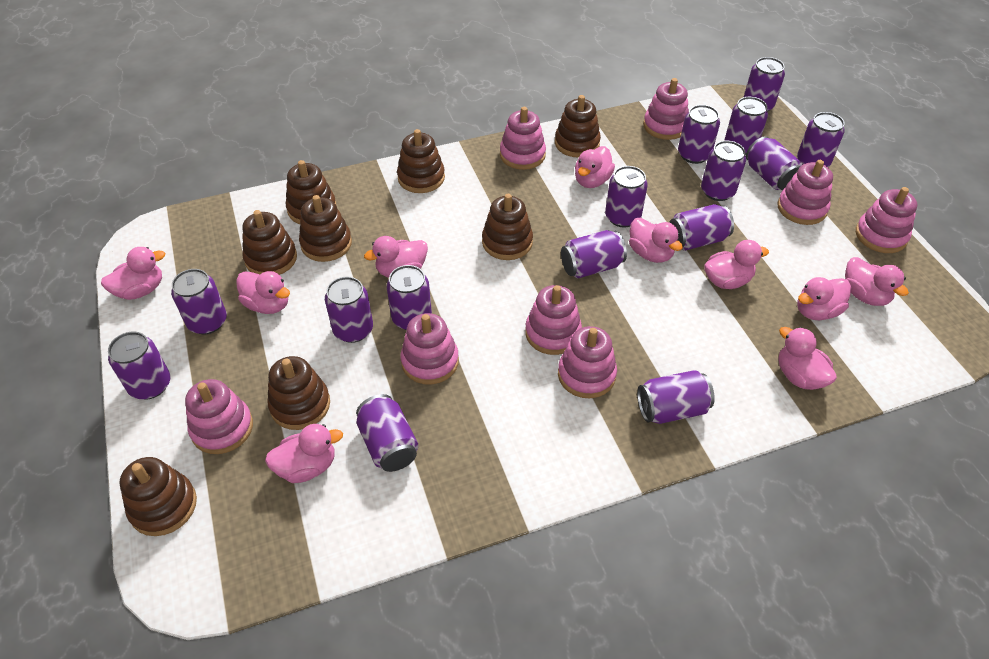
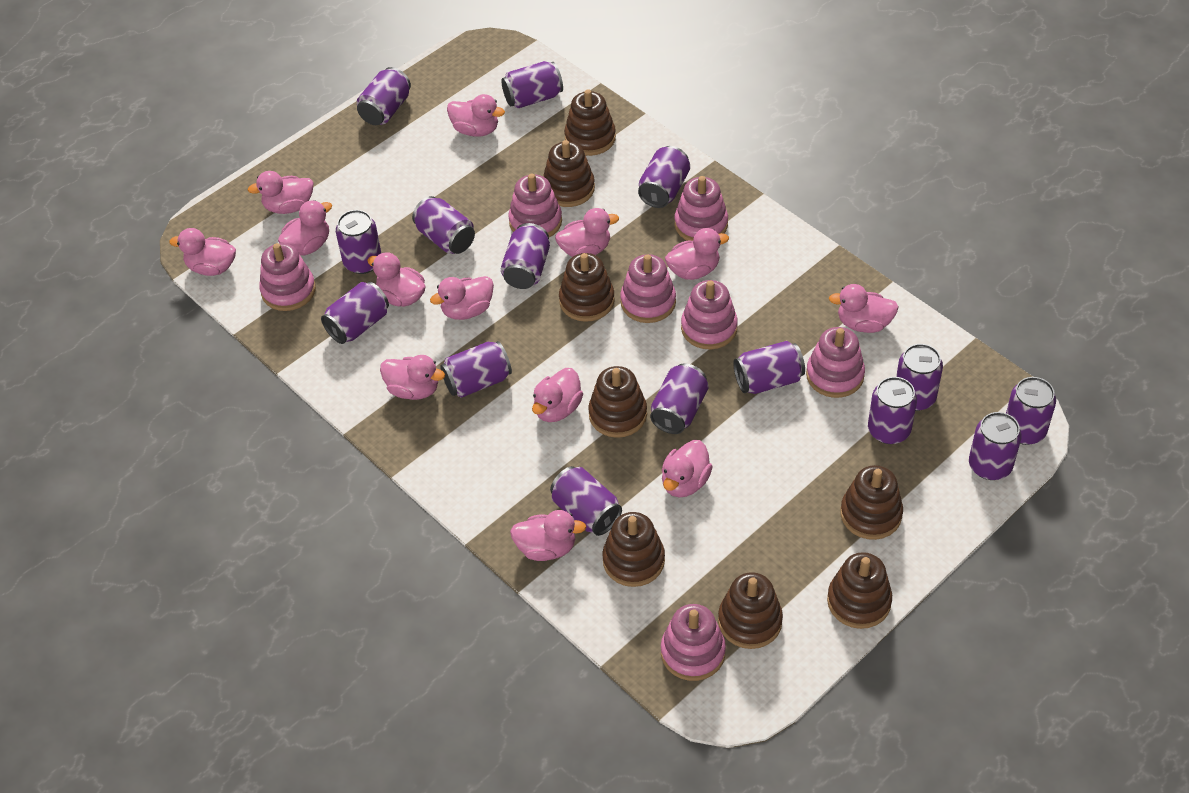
pink duck: [101,247,165,300] [236,271,290,314] [265,424,343,483] [364,236,428,278] [575,146,615,188] [629,218,683,263] [704,240,769,289] [778,327,837,390] [797,277,851,320] [845,257,909,306] = 10 -> [169,228,236,276] [248,171,314,214] [278,200,332,256] [367,252,426,307] [380,355,445,400] [430,276,494,320] [447,94,505,137] [510,510,586,561] [532,368,583,422] [555,208,619,257] [662,440,713,498] [665,228,729,280] [829,284,899,333] = 13
pink stacking toy: [185,379,253,454] [401,313,459,385] [500,107,546,170] [525,285,582,355] [558,326,617,398] [643,78,689,140] [777,160,833,225] [856,187,917,253] = 8 -> [259,243,316,311] [508,174,562,237] [620,254,676,323] [661,604,726,681] [675,176,728,241] [681,280,738,350] [806,327,865,398] = 7

